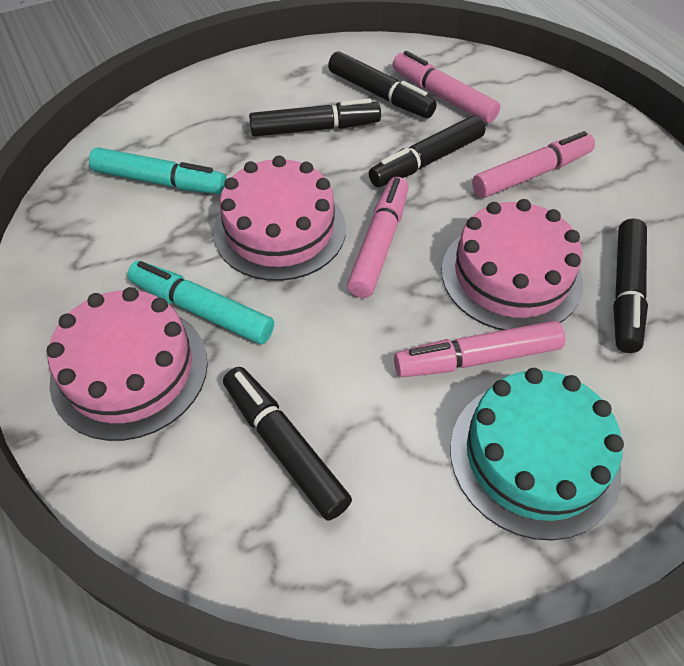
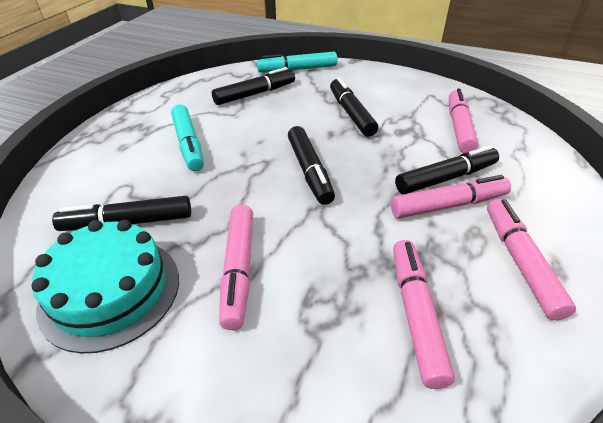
pink cake: [46,287,208,441] [213,155,346,281] [442,199,583,330] = 3 -> none = 0
pink marker: [347,177,409,298] [392,51,500,123] [394,321,565,377] [472,131,595,198] = 4 -> [219,205,253,330] [391,175,511,218] [393,240,455,389] [449,88,478,153] [487,199,576,320] = 5

